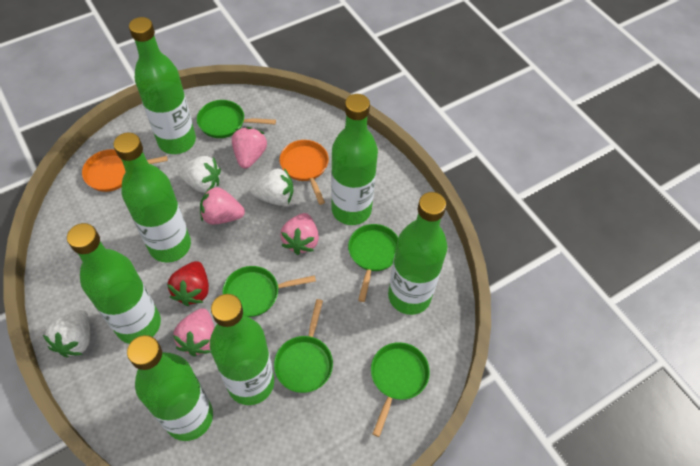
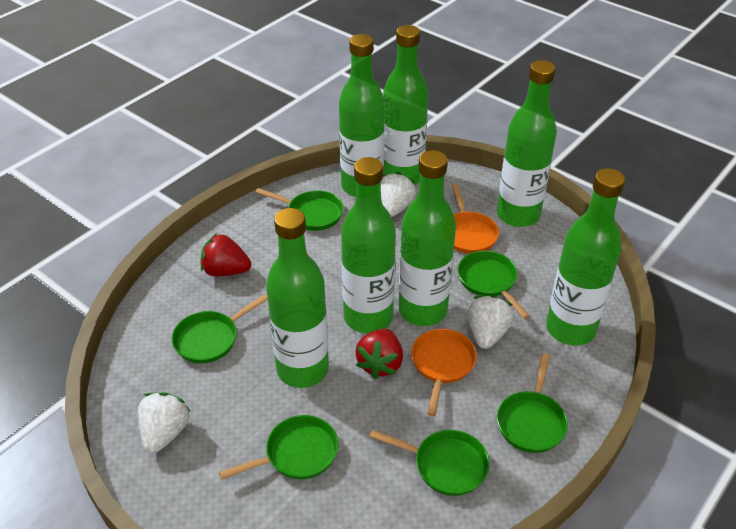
green pan: [197,100,276,138] [222,266,316,317] [274,299,333,393] [348,224,398,302] [371,342,430,437] = 5 -> [172,294,268,363] [219,415,339,480] [255,188,344,231] [369,430,490,496] [457,251,530,319] [497,354,568,453] = 6
pink strawberry: [173,308,215,356] [200,186,245,224] [232,127,267,169] [280,213,319,255] = 4 -> none = 0
red strawberry: [167,261,209,306] = 1 -> [201,233,251,276] [355,329,403,379] = 2

